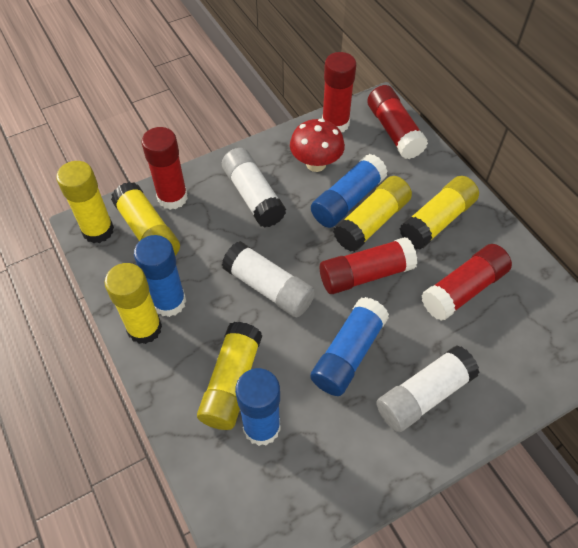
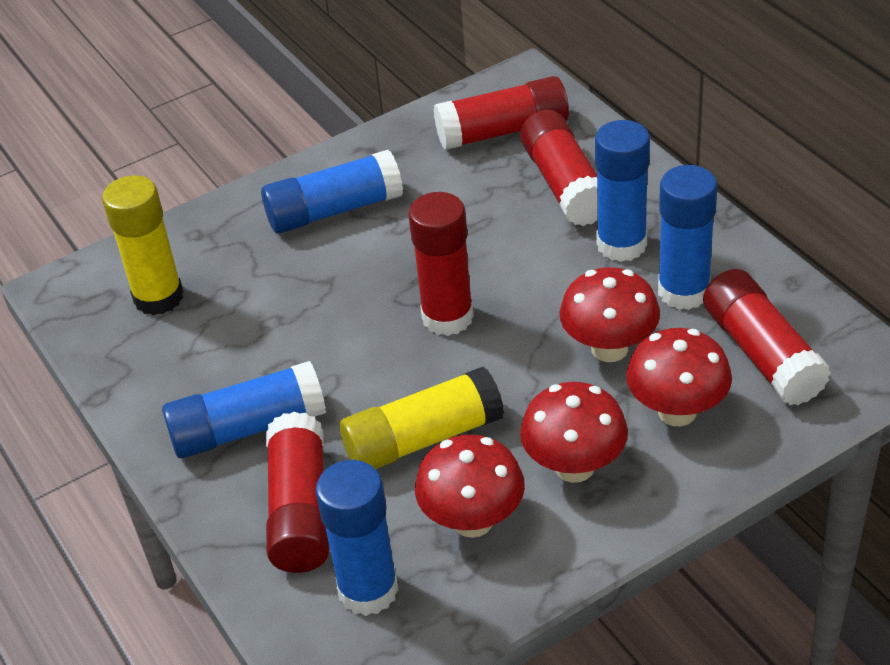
blue glue stick: [134,235,186,317] [235,368,281,446] [310,297,389,396] [311,154,388,228] = 4 -> [162,361,326,458] [261,150,403,234] [315,460,399,616] [595,120,650,262] [658,165,718,310] = 5
red mushroom: [290,119,345,172] = 1 -> [415,434,525,538] [520,382,628,483] [560,267,660,362] [626,328,732,426] = 4
white glue stick: [222,148,286,228] [222,241,315,317] [376,345,480,432] = 3 -> none = 0
yellow glue stick: [56,161,114,243] [105,263,162,344] [111,182,180,255] [197,322,262,430] [333,176,412,252] [399,176,479,250] = 6 -> [102,175,184,315] [340,366,504,469] = 2

